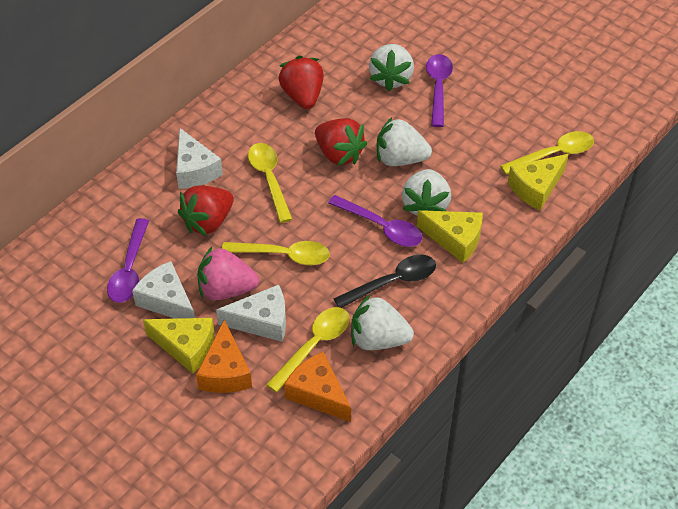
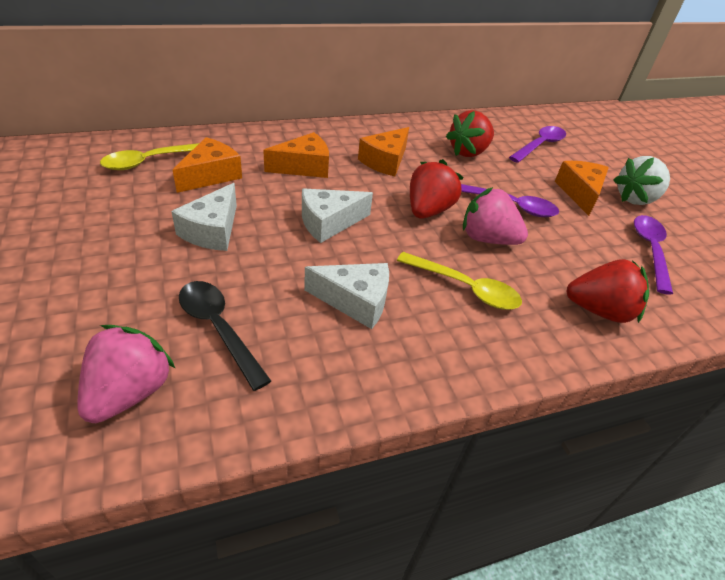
orange cheese: [196,319,252,393] [284,352,351,422] = 2 -> [173,137,242,193] [263,132,329,178] [358,127,409,176] [555,161,609,216] = 4
pink strawberry: [197,247,259,300] = 1 -> [78,325,176,423] [463,187,528,245] = 2
white strawberry: [351,294,414,350] [369,44,414,91] [377,117,432,166] [402,169,451,216] = 4 -> [614,156,670,205] = 1
yellow cheese: [143,318,215,374] [417,210,483,263] [508,154,568,210] = 3 -> none = 0
yellow spoon: [222,241,330,265] [248,143,292,223] [266,307,349,393] [500,131,594,175] = 4 -> [100,143,199,170] [397,252,522,309] = 2

